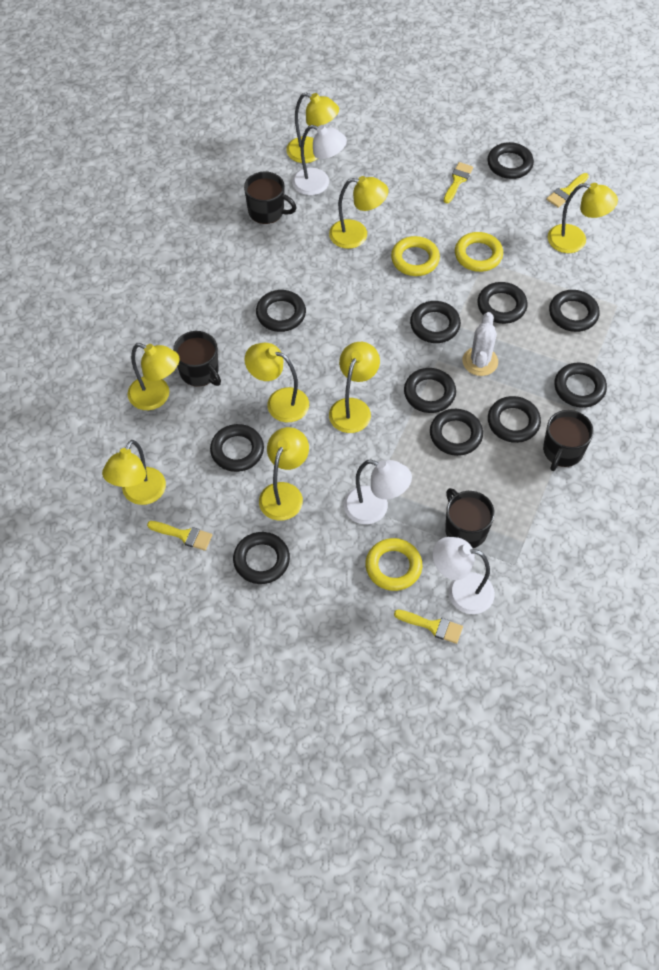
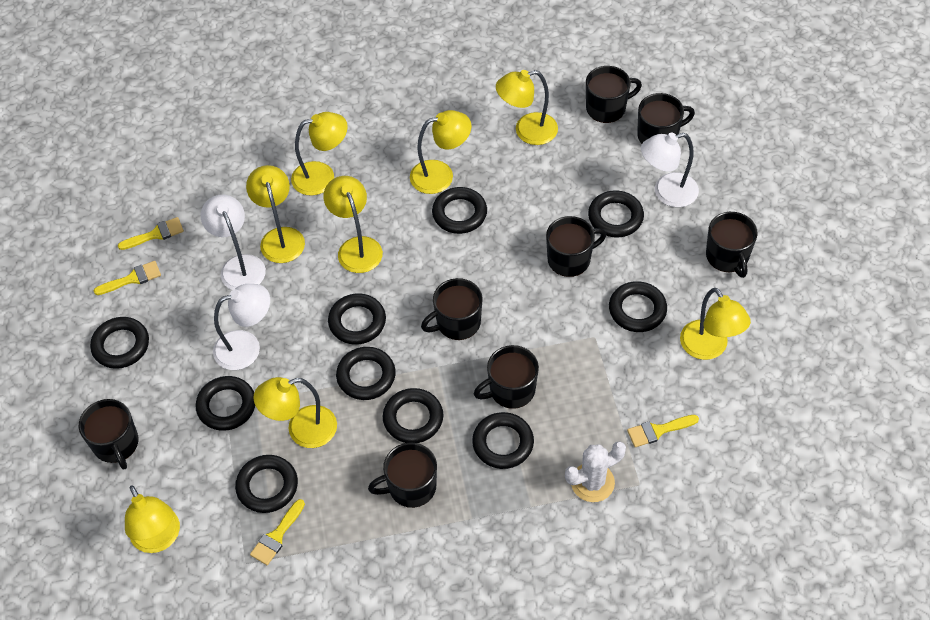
black mug: [173,331,221,387] [244,171,297,224] [445,488,495,548] [543,410,593,471] = 4 -> [79,399,138,470] [368,443,437,508] [421,278,483,340] [474,345,539,409] [546,216,606,277] [586,66,642,123] [637,93,695,144] [706,212,758,278] = 8
black ring: [210,424,264,472] [233,532,290,584] [256,290,306,332] [404,368,456,413] [410,301,461,343] [430,409,483,456] [477,282,528,324] [487,142,534,179] [488,396,541,443] [549,290,600,332] [554,362,607,408] = 11 -> [90,317,149,369] [196,376,255,431] [235,455,298,513] [328,293,386,344] [336,347,396,400] [383,388,444,443] [432,187,487,234] [472,412,534,469] [588,190,644,238] [609,281,667,332] = 10
yellow ring: [366,538,422,591] [391,236,440,276] [455,232,503,272] = 3 -> none = 0

